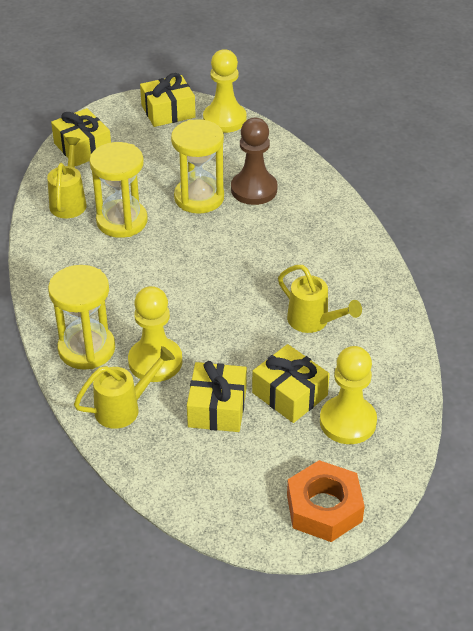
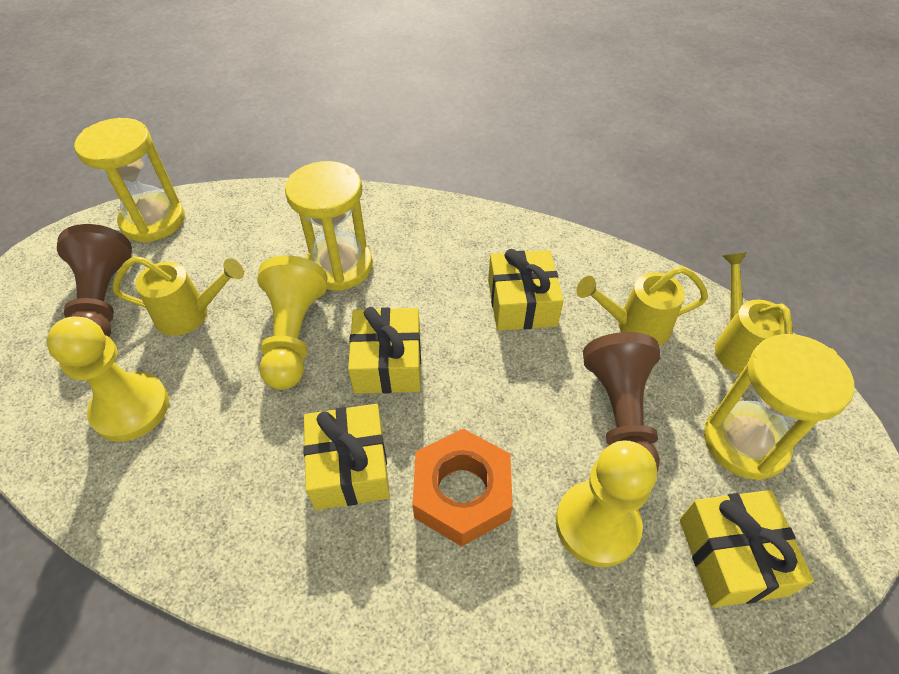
brown pawn: [231,118,278,205] = 1 -> [57,224,132,337] [583,332,661,471] = 2

